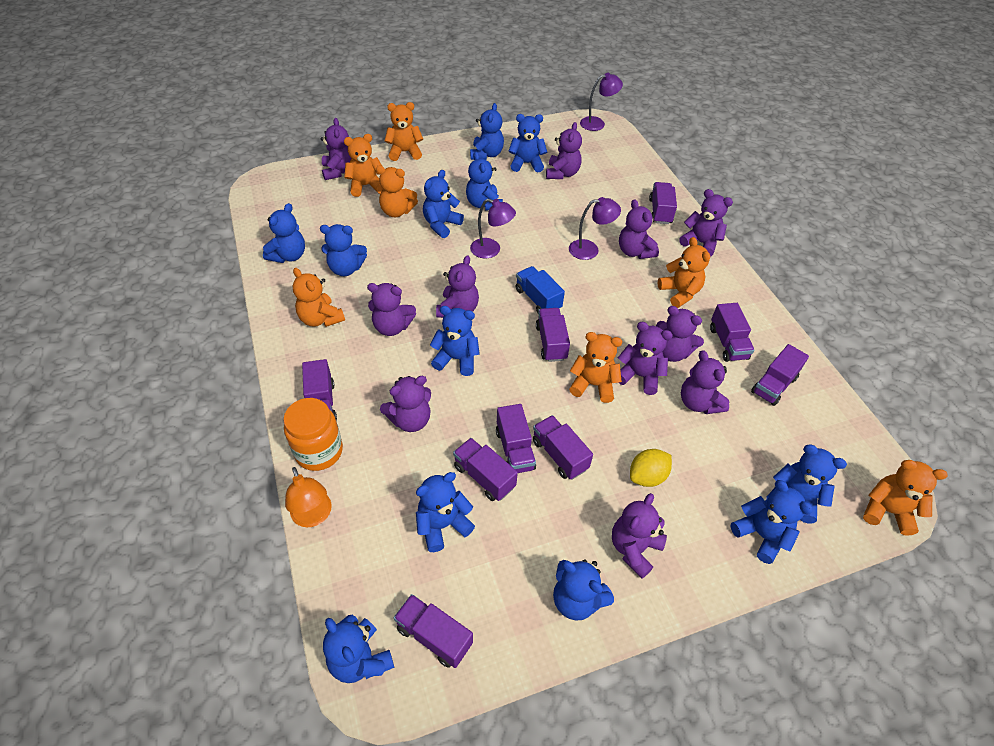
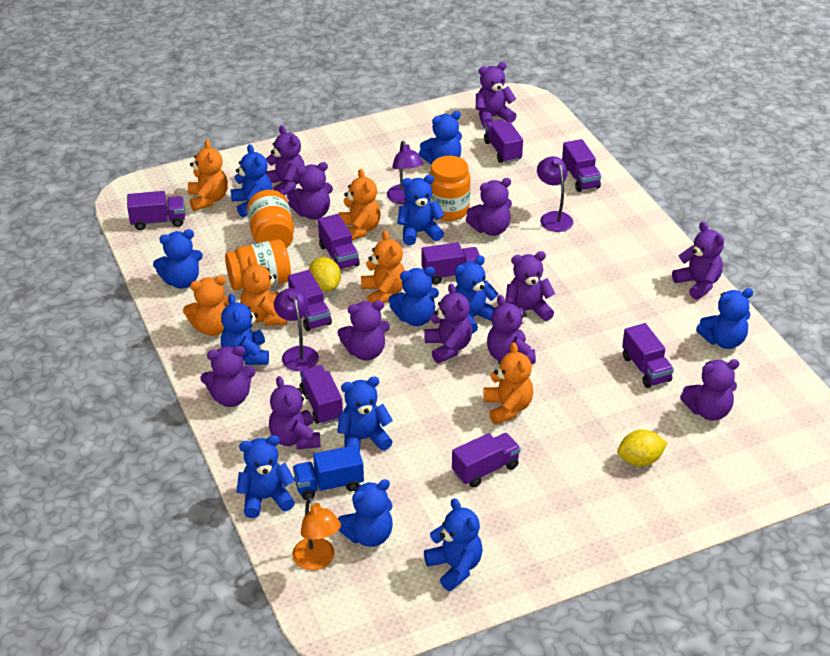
orange jar: [283,398,343,471] = 1 -> [225,239,291,290] [247,190,294,249] [429,156,471,221] = 3
orange teddy bear: [293,268,345,327] [344,134,382,197] [376,166,418,217] [385,102,423,161] [569,332,622,403] [658,237,710,308] [863,460,948,536] = 7 -> [183,275,229,336] [188,140,228,211] [240,256,287,325] [338,169,381,240] [361,231,405,303] [483,342,533,425] = 6
purple teddy bear: [321,118,352,180] [367,283,416,336] [380,376,431,432] [436,255,479,318] [546,122,582,179] [612,493,667,578] [618,322,673,395] [619,199,659,259] [656,306,704,362] [679,189,733,257] [681,350,729,414] = 11 -> [200,346,256,407] [266,125,305,195] [269,376,321,449] [287,162,333,220] [338,300,390,361] [424,283,472,363] [466,178,512,236] [476,62,516,128] [487,295,536,364] [505,251,555,324] [672,222,724,300] [680,359,740,421] = 12
yellow lemon: [630,449,672,487] = 1 -> [309,257,341,291] [617,429,668,466] = 2

